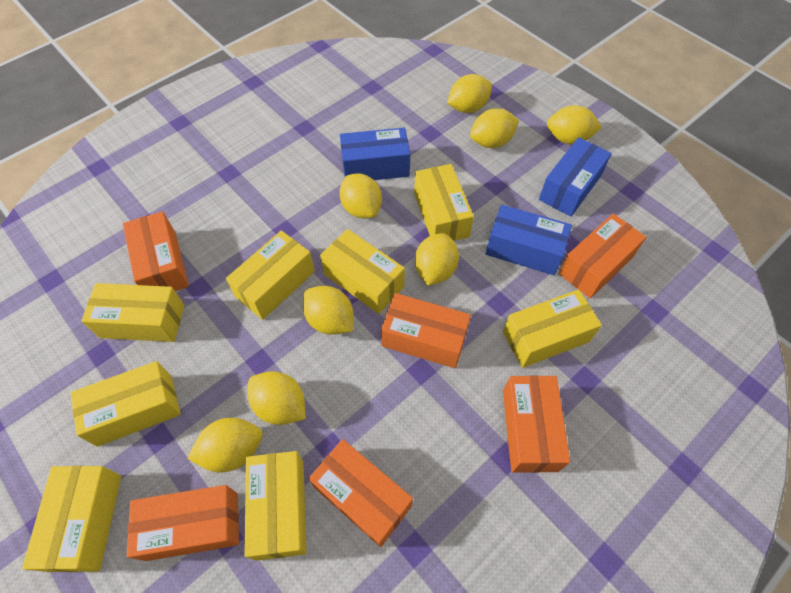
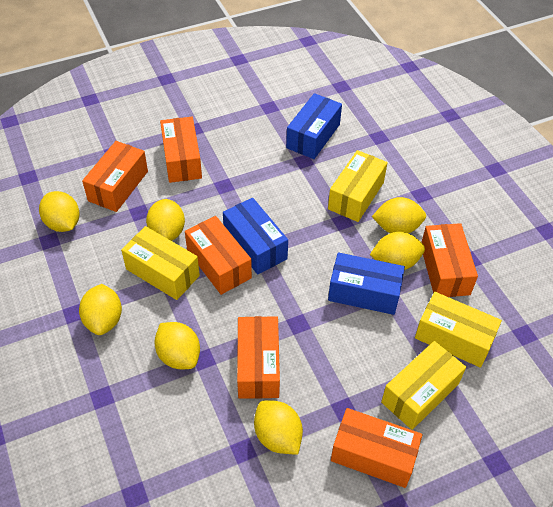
yellow box: [22,466,122,572] [70,361,181,447] [81,283,185,342] [226,230,315,320] [245,451,307,561] [320,229,405,314] [414,164,474,241] [503,289,602,368] = 8 -> [121,226,200,300] [328,150,388,222] [381,341,466,430] [415,292,502,368] = 4
yellow lemon: [187,418,263,472] [248,371,305,425] [303,286,353,335] [339,173,382,219] [415,233,459,286] [447,74,492,113] [470,109,519,148] [547,105,602,145] = 8 -> [39,191,80,232] [79,284,122,335] [146,199,185,241] [154,322,200,369] [254,400,303,455] [370,232,425,270] [372,197,426,233] = 7

